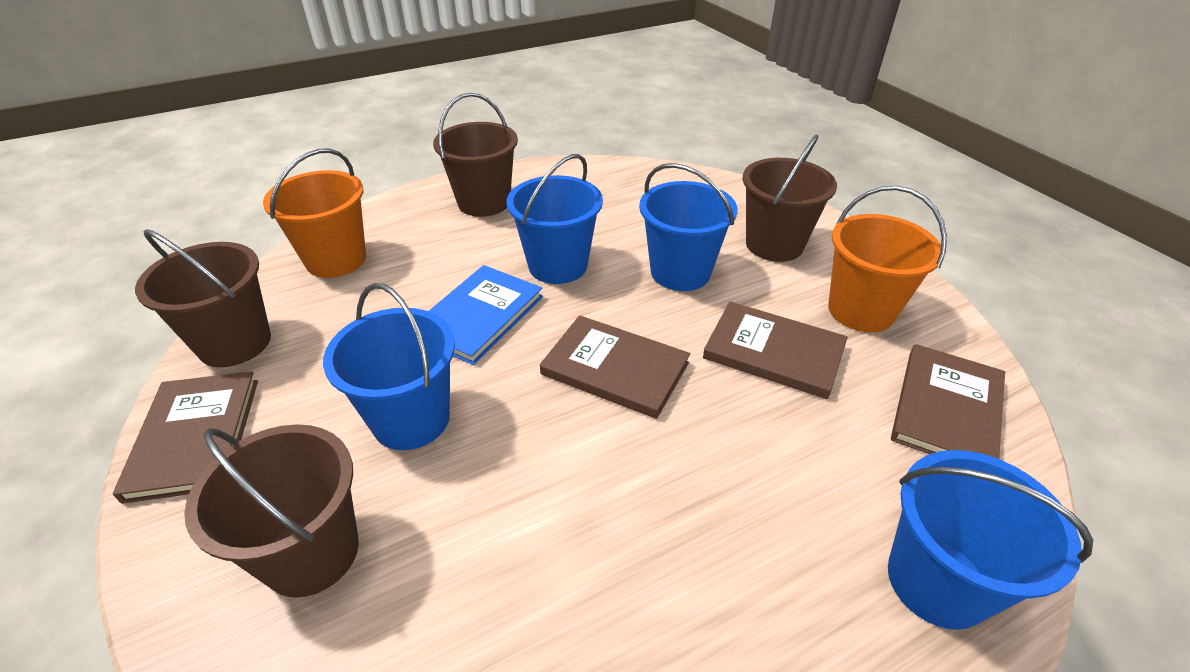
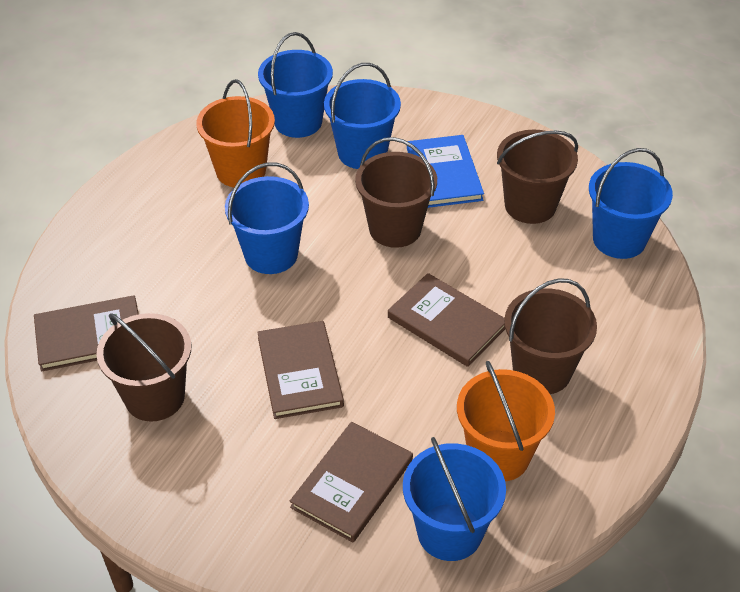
blue bucket: [323,283,455,450] [506,154,603,284] [639,163,738,291] [888,450,1093,630] = 4 -> [225,163,309,274] [258,32,333,138] [324,63,401,169] [403,437,506,561] [589,148,673,259] = 5

